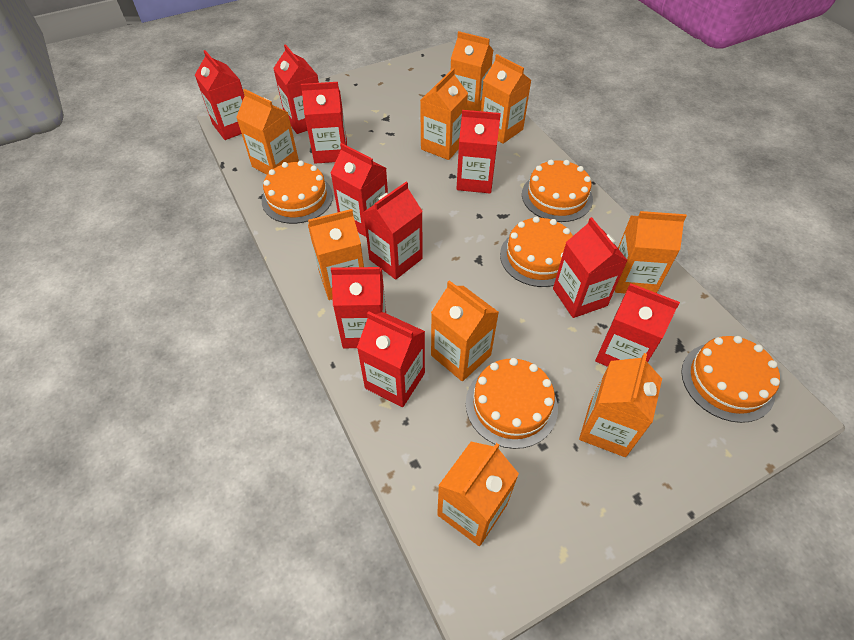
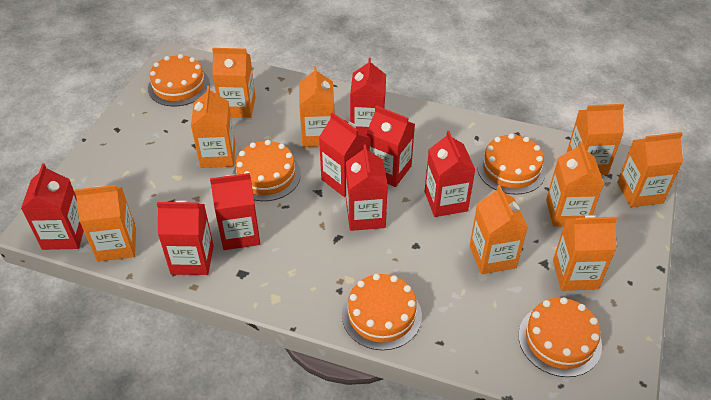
red carton: [195,50,244,140] [273,44,319,134] [301,82,347,164] [331,143,388,237] [331,267,386,348] [357,311,425,407] [363,182,423,280] [457,110,501,193] [553,217,628,318] [595,283,680,367] = 10 -> [21,164,84,250] [157,201,214,275] [210,173,260,250] [319,112,370,197] [346,145,388,231] [350,58,386,135] [366,106,415,187] [425,131,475,217] = 8

